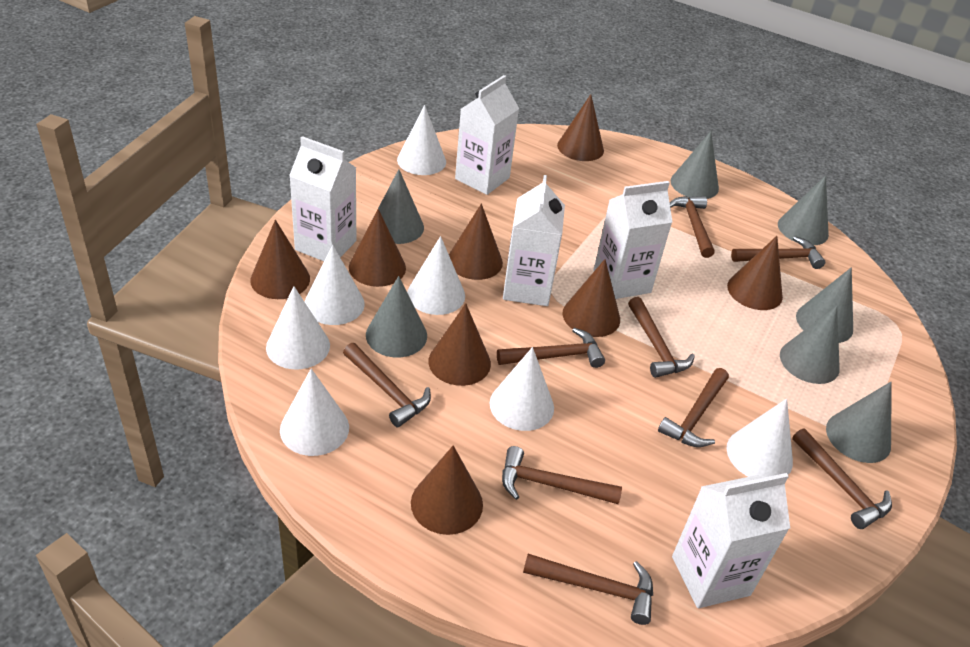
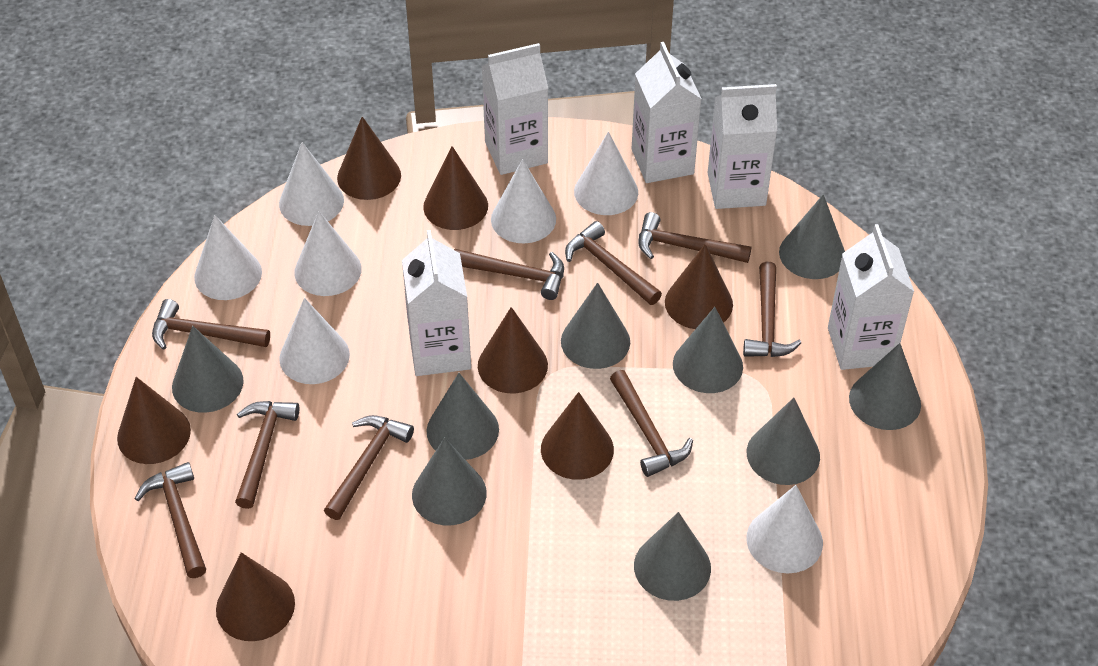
brown cone: [250,220,310,299] [349,209,406,287] [411,445,483,535] [429,303,491,386] [449,204,503,280] [557,94,604,161] [563,259,620,337] [727,236,783,310] = 8 -> [117,377,191,464] [216,552,295,641] [337,116,401,200] [423,146,488,230] [478,307,548,393] [541,392,614,480] [665,244,733,329] = 7
grey cone: [366,276,427,358] [376,169,424,244] [671,131,719,199] [778,175,829,245] [780,306,840,384] [796,267,853,343] [826,382,892,463] = 7 -> [172,326,244,413] [412,437,487,525] [426,373,499,460] [561,283,630,369] [634,512,711,601] [673,307,743,393] [747,397,820,485] [779,194,845,279] [849,343,921,430] = 9

